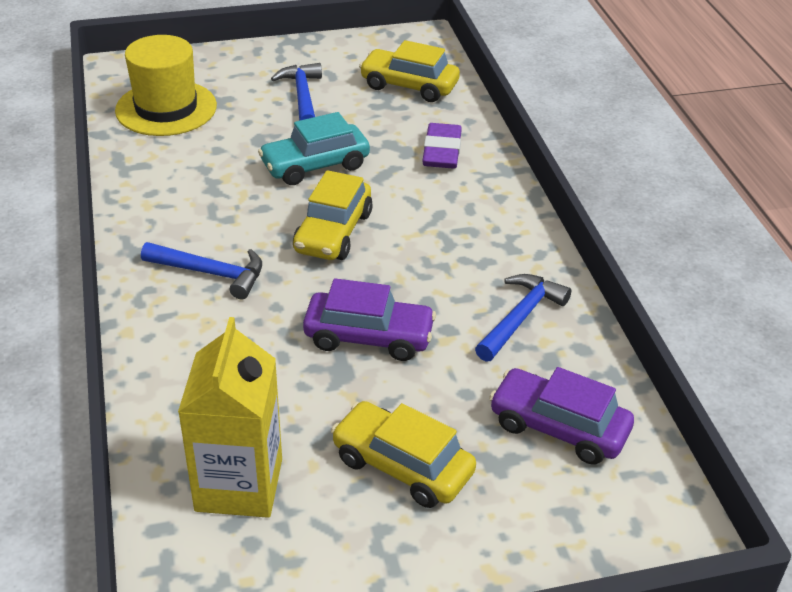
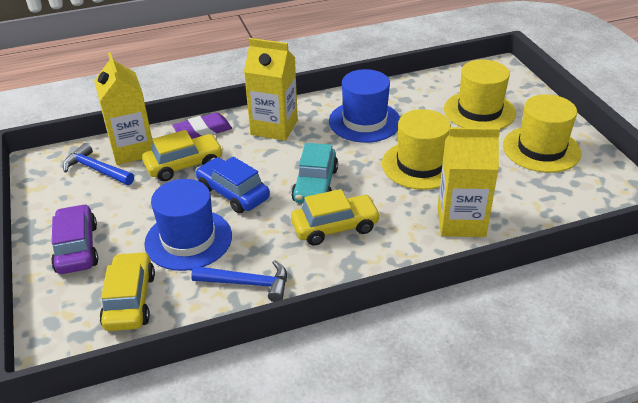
blue car: none = 0 -> [195,157,270,214] = 1
blue hammer: [141,242,262,300] [271,63,322,121] [475,274,571,362] = 3 -> [63,143,134,185] [191,260,287,302] = 2
blue hat: none = 0 -> [144,179,232,271] [329,69,400,143] = 2
purple car: [303,279,436,361] [489,367,634,465] = 2 -> [51,204,98,274] = 1
yellow carton: [178,317,282,518] = 1 -> [94,52,153,165] [244,38,298,141] [438,127,500,237] = 3
yellow hat: [115,35,217,136] = 1 -> [382,109,451,190] [444,60,516,129] [503,94,581,173] = 3

